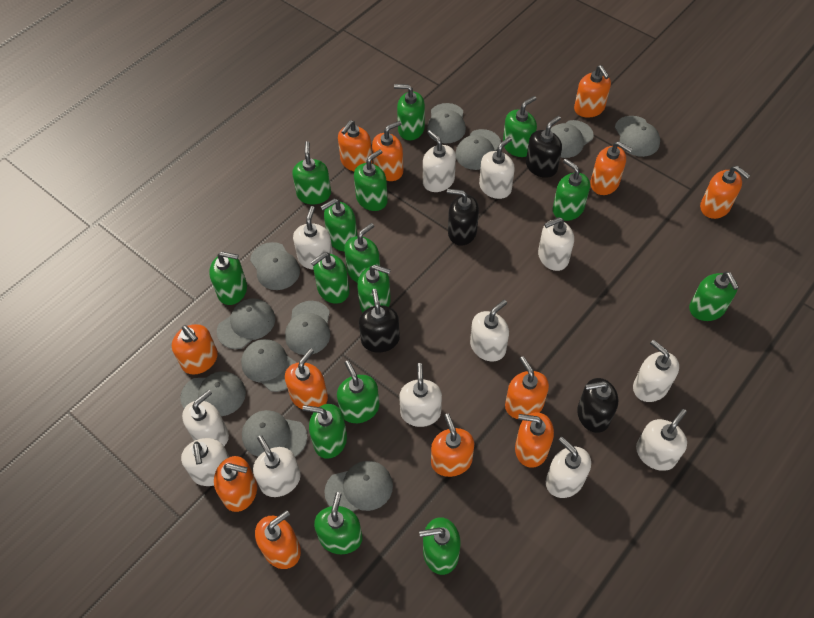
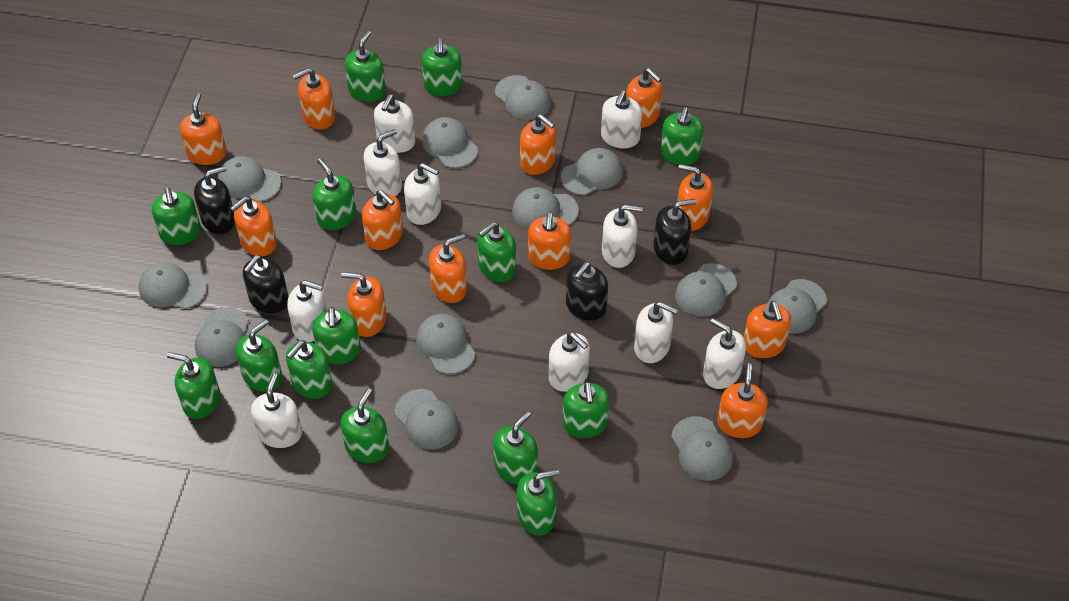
green soap dispenser: [209,252,247,305] [292,141,331,204] [302,404,347,459] [311,252,350,304] [314,492,363,554] [321,199,357,251] [337,360,379,423] [344,223,380,283] [354,149,388,211] [357,265,391,312] [394,84,425,140] [419,517,461,575] [503,96,537,157] [553,159,590,221] [689,272,739,321] = 15 -> [152,187,201,245] [167,352,220,419] [236,319,282,392] [286,340,332,399] [312,307,361,364] [313,158,356,230] [341,388,389,463] [345,31,386,102] [422,38,463,96] [477,222,516,282] [493,411,538,485] [517,469,560,536] [563,381,610,438] [661,107,704,165] = 14
grey cap: [180,371,246,416] [217,298,275,349] [241,339,297,392] [242,410,307,457] [250,242,300,290] [285,301,330,355] [324,461,393,511] [427,103,466,143] [455,129,501,170] [550,120,594,158] [615,116,660,157] = 11 -> [139,262,207,309] [195,307,248,367] [218,156,281,202] [395,389,459,449] [416,314,475,374] [422,117,478,168] [495,75,551,120] [512,187,579,229] [561,148,623,195] [671,416,733,481] [675,263,737,317] [767,279,827,334] = 12
white soap dispenser: [181,438,229,486] [182,390,229,446] [253,435,301,497] [293,206,333,270] [399,363,442,427] [423,130,456,192] [470,300,509,362] [479,137,515,199] [538,217,574,271] [546,437,591,498] [633,340,679,402] [636,409,687,471] = 12 -> [251,373,302,448] [287,280,327,342] [363,129,402,196] [374,94,416,153] [404,163,441,225] [549,332,590,392] [601,90,642,148] [602,205,643,268] [634,302,678,363] [703,318,746,389] = 10

